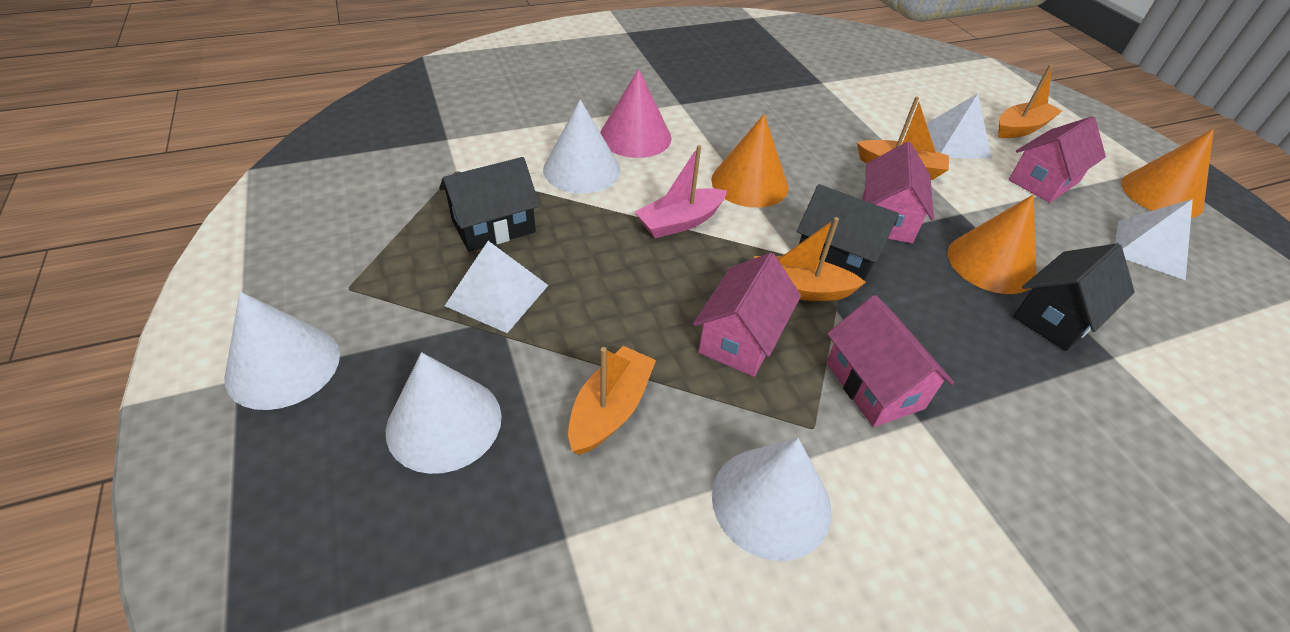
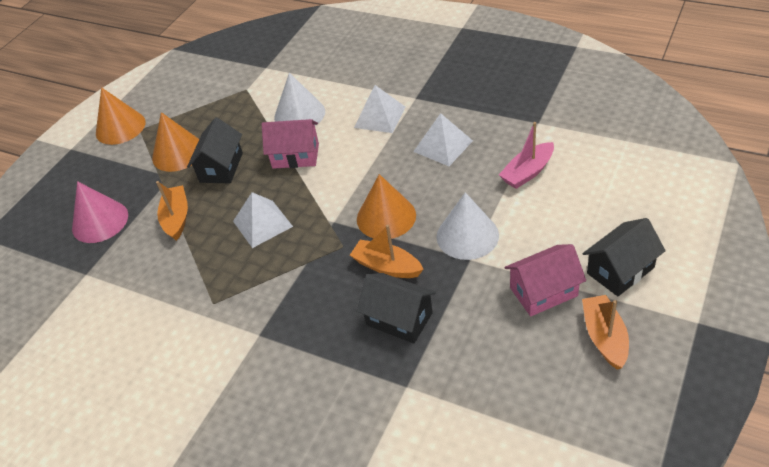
orange boat: [568,346,656,455] [754,217,866,301] [857,96,949,180] [998,64,1062,138] = 4 -> [156,181,188,241] [350,225,424,278] [582,295,629,370] = 3
pink house: [693,253,801,377] [826,295,954,427] [863,142,934,243] [1009,116,1106,203] = 4 -> [262,119,319,169] [504,244,586,317] = 2
white cone: [225,291,340,410] [386,352,502,474] [543,99,621,193] [712,438,831,561] = 4 -> [274,73,325,126] [437,192,499,260] = 2

